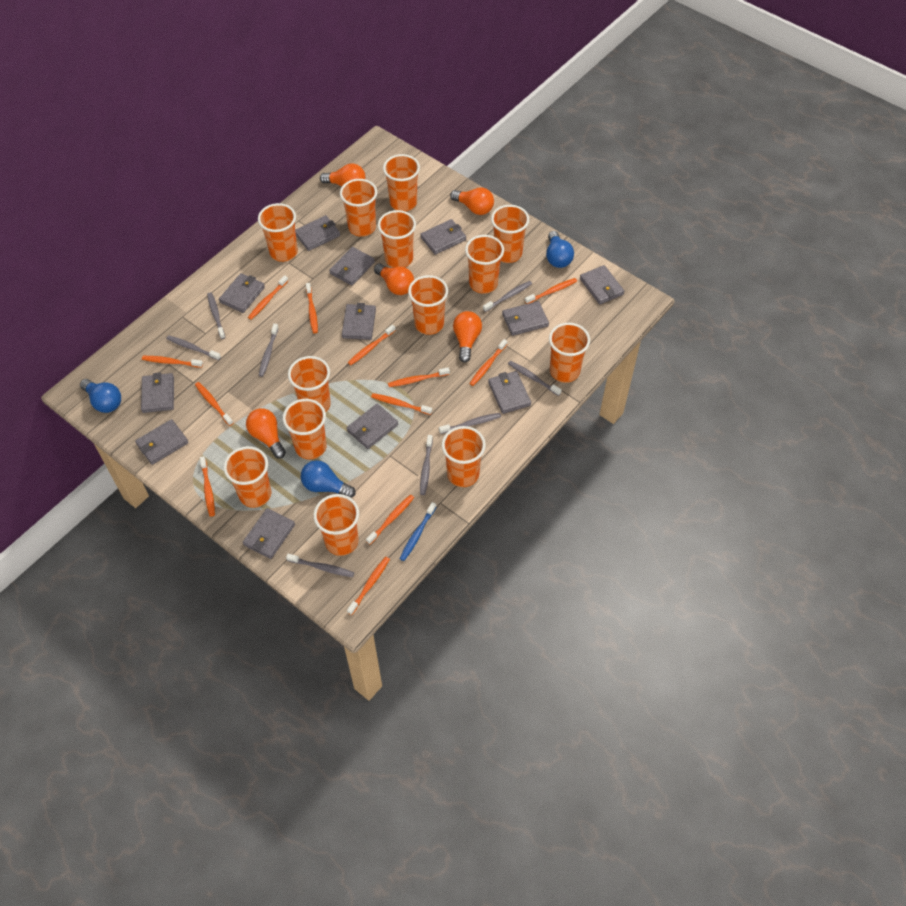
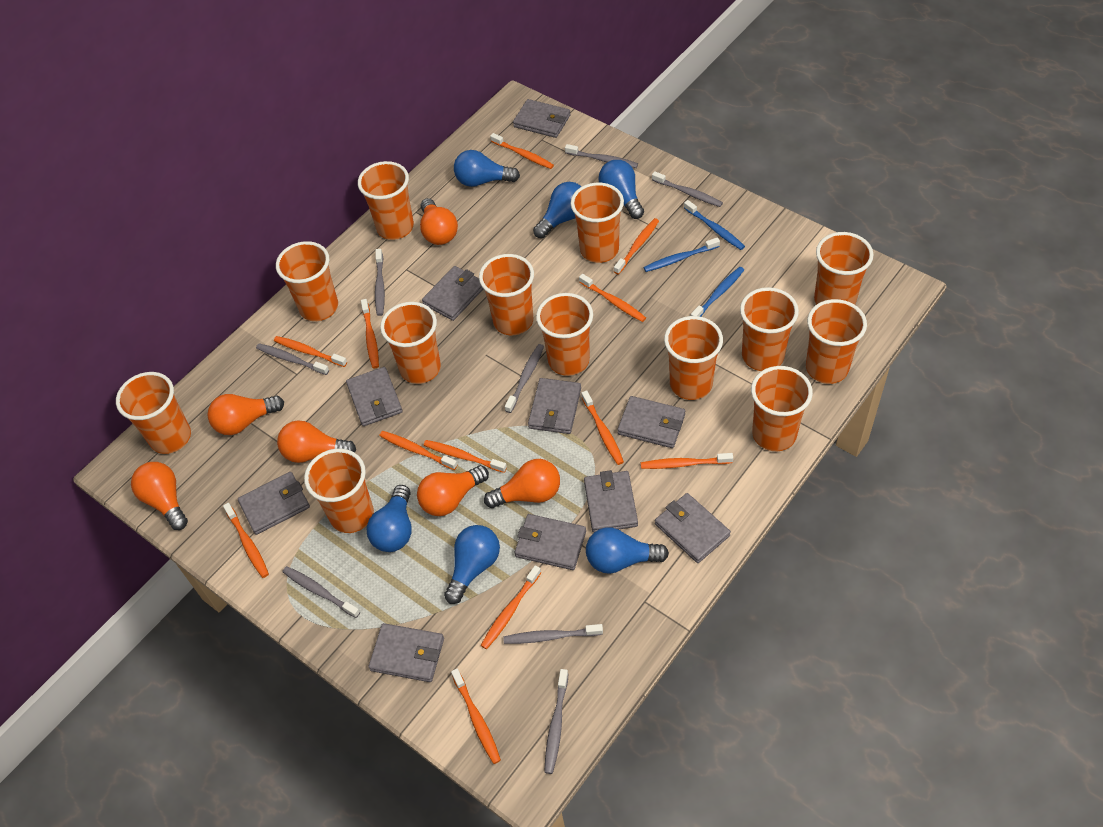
blue light bulb: [80,379,121,413] [301,460,356,498] [546,231,574,268] = 3 -> [367,485,412,552] [444,525,500,604] [454,150,520,187] [533,182,582,238] [586,527,669,574] [599,160,644,219] = 6
blue toothbrush: [400,502,436,561] = 1 -> [643,237,720,272] [684,200,745,250] [691,267,744,317] = 3
grey wallet: [135,419,189,465] [141,372,174,413] [219,273,265,313] [243,508,295,559] [295,215,340,251] [329,247,375,286] [342,303,376,340] [347,404,398,449] [420,219,466,255] [488,371,531,414] [502,301,549,336] [580,265,624,305] = 12 -> [238,472,310,535] [346,367,403,426] [368,623,444,682] [422,266,483,321] [513,99,570,138] [515,514,586,570] [528,378,581,434] [584,470,638,533] [618,396,685,448] [655,493,731,563] = 10
orange light bulb: [246,408,286,459] [320,164,365,186] [374,264,414,295] [450,187,494,215] [453,311,482,362] = 5 -> [131,462,188,530] [207,394,284,435] [277,420,356,463] [417,465,489,516] [420,198,458,245] [484,459,560,508] = 6

